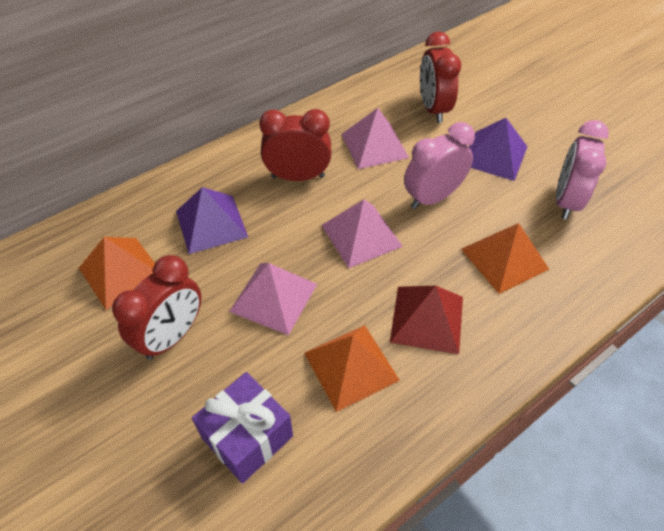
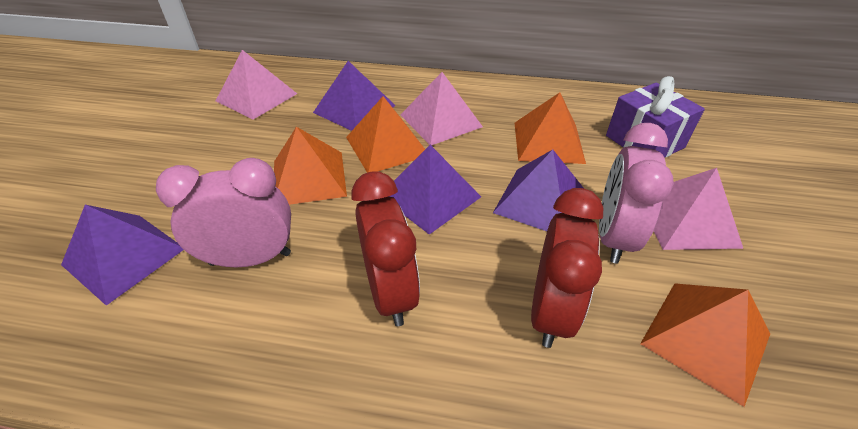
orange pyramid: [79,237,155,310] [304,325,400,412] [461,223,549,294] = 3 -> [274,127,347,205] [346,96,425,173] [515,92,586,164] [640,283,770,407] = 4
purple pyramid: [176,187,248,254] [469,118,528,181] = 2 -> [61,205,184,306] [313,61,396,131] [389,145,481,235] [493,150,583,231] = 4
red clock: [112,255,201,360] [259,109,332,181] [420,31,461,123] = 3 -> [352,171,420,326] [531,188,603,348] = 2
red pyramid: [390,286,463,354] = 1 -> none = 0

